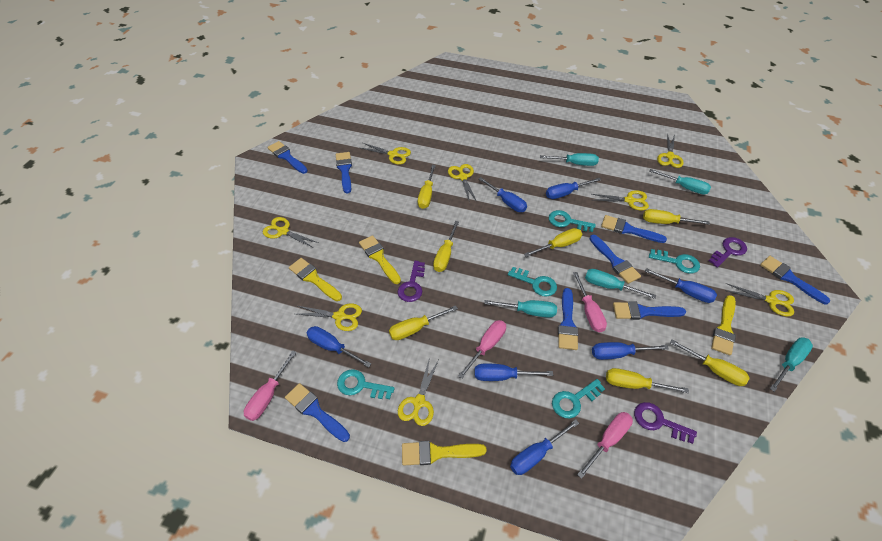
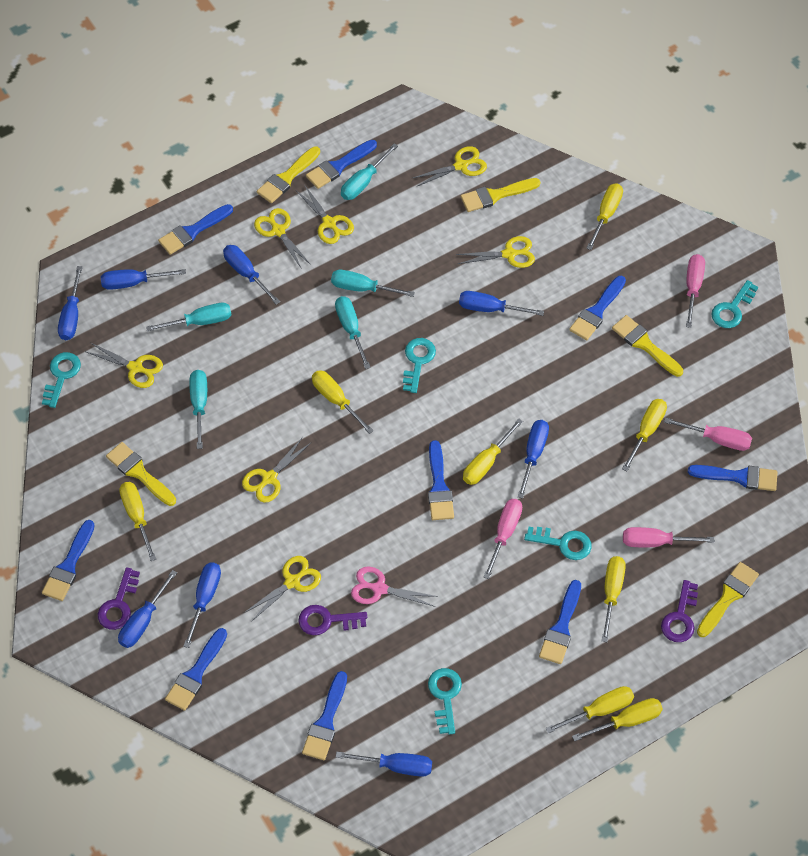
blue brush: [268,141,308,174] [285,383,350,442] [336,152,352,194] [558,288,578,350] [590,235,641,284] [601,215,667,243] [613,302,686,320] [760,256,830,304] = 8 -> [42,520,95,601] [158,204,233,255] [165,628,227,711] [302,671,347,760] [306,140,377,189] [428,440,454,520] [539,580,581,664] [569,276,626,340] [688,465,777,491] = 9
blue screwdriver: [307,326,371,368] [475,364,553,381] [479,177,527,212] [510,419,579,475] [546,178,601,199] [592,342,669,360] [645,268,717,303] = 7 -> [58,266,82,340] [101,269,186,290] [118,570,177,648] [183,562,221,648] [223,245,280,305] [336,752,432,777] [459,291,544,316] [518,420,549,499] = 8
pink scissors: none = 0 -> [351,567,438,607] = 1
yellow brush: [289,258,342,301] [359,235,401,284] [402,441,487,465] [711,295,736,355] = 4 -> [106,442,176,506] [257,146,320,203] [461,178,540,212] [612,315,683,377] [697,562,759,637] = 5
yellow scissors: [263,217,319,248] [297,303,362,331] [361,143,411,165] [398,357,438,426] [448,164,477,202] [592,190,649,210] [657,133,684,168] [725,283,794,317] = 8 -> [86,343,163,388] [242,437,311,503] [244,556,321,622] [254,208,311,269] [297,186,354,244] [413,146,487,187] [456,236,535,268] = 7
yellow screwdriver: [389,305,458,340] [418,165,436,209] [433,221,459,272] [524,228,582,257] [606,368,689,393] [643,209,710,225] [670,339,749,386] = 7 -> [119,482,156,561] [312,370,374,434] [463,419,523,485] [546,686,634,733] [572,698,663,741] [586,184,623,250] [602,556,626,642] [622,399,667,471] = 8

